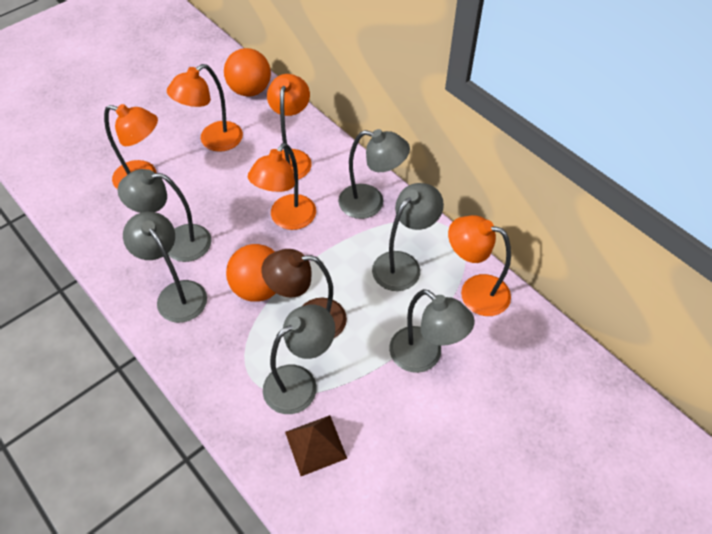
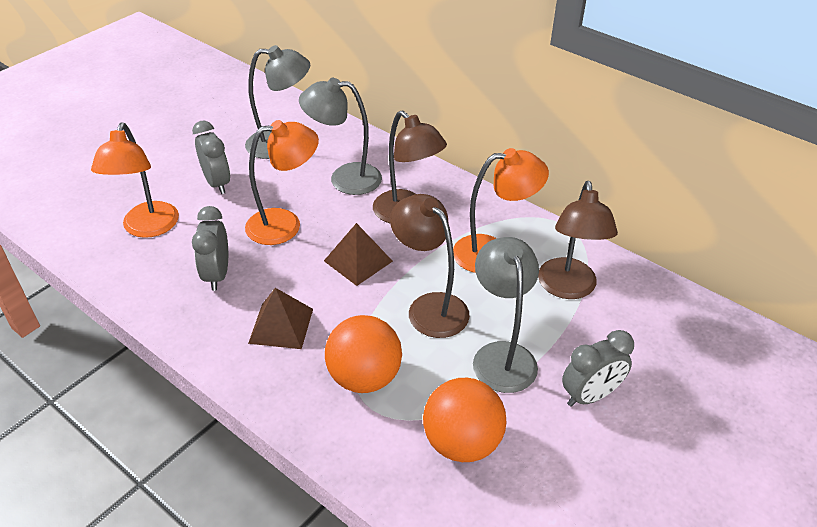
brown lamp: [261,249,347,338] = 1 -> [373,110,447,223] [390,194,470,338] [538,181,618,299] = 3
brown pyramid: [285,415,347,476] = 1 -> [248,288,313,349] [324,223,393,286] = 2
grey clock: none = 0 -> [192,121,230,194] [192,206,228,291] [562,330,634,407] = 3
grey lamp: [117,169,211,262] [123,212,207,323] [263,304,335,414] [338,129,410,219] [372,183,444,291] [389,289,475,373] = 6 -> [245,45,310,159] [299,78,382,195] [473,237,539,393] = 3
orange lamp: [104,104,158,189] [167,64,243,152] [248,143,316,230] [267,74,312,180] [448,215,511,316] = 5 -> [91,122,179,238] [245,120,319,245] [453,148,549,273] = 3

